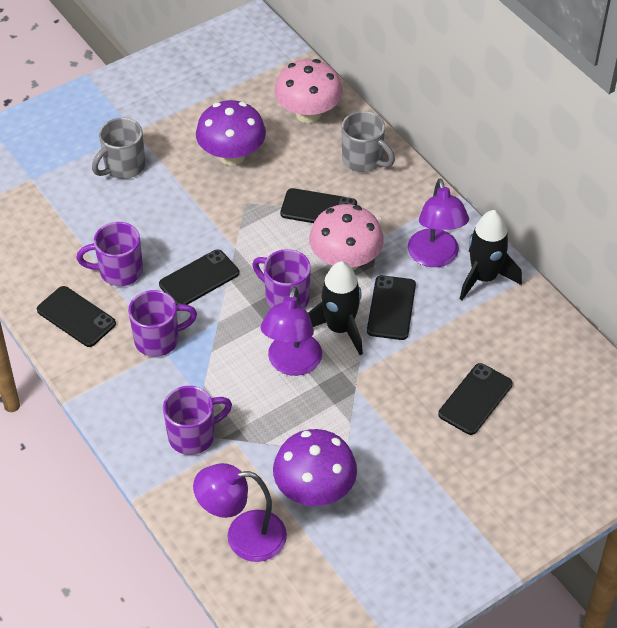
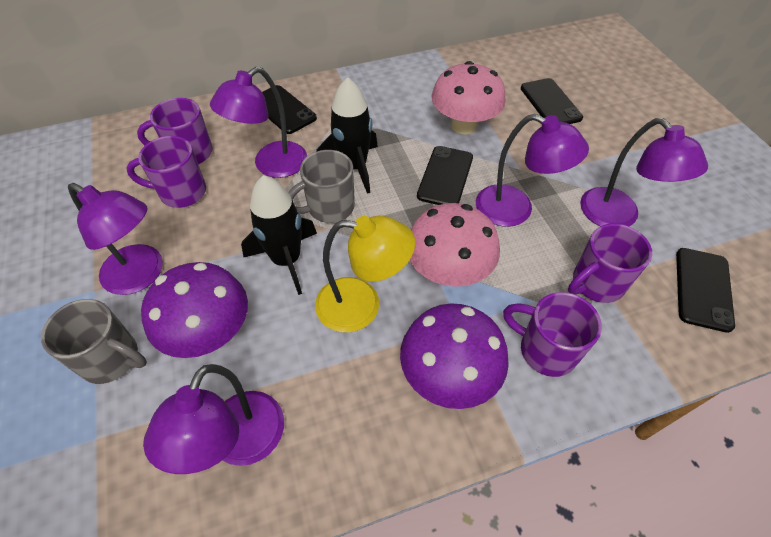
black phone: [37,286,116,347] [159,249,239,305] [280,188,357,223] [367,275,416,340] [438,363,513,435] = 5 -> [262,85,317,134] [417,146,473,205] [521,78,583,124] [676,248,735,333] = 4
purple lamp: [193,463,287,562] [261,286,322,376] [408,178,469,267] = 3 -> [68,183,163,295] [143,364,284,474] [210,67,307,178] [476,114,589,227] [580,118,708,226] = 5
yellow lamp: none = 0 -> [315,216,415,333] = 1

